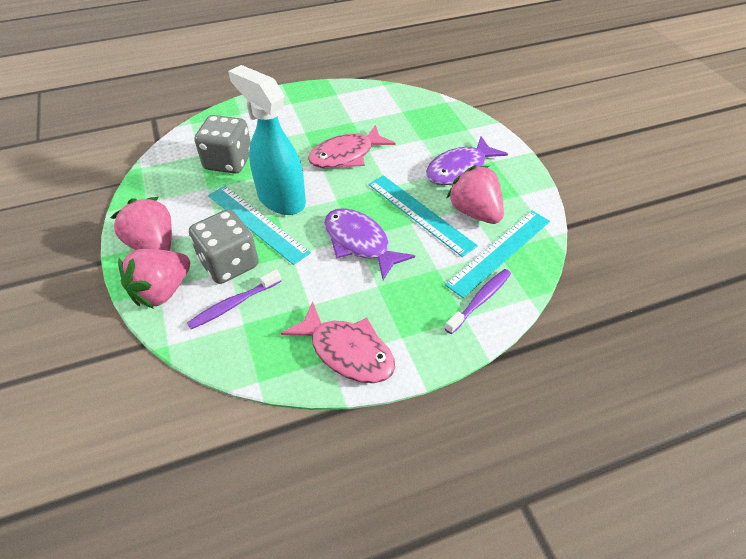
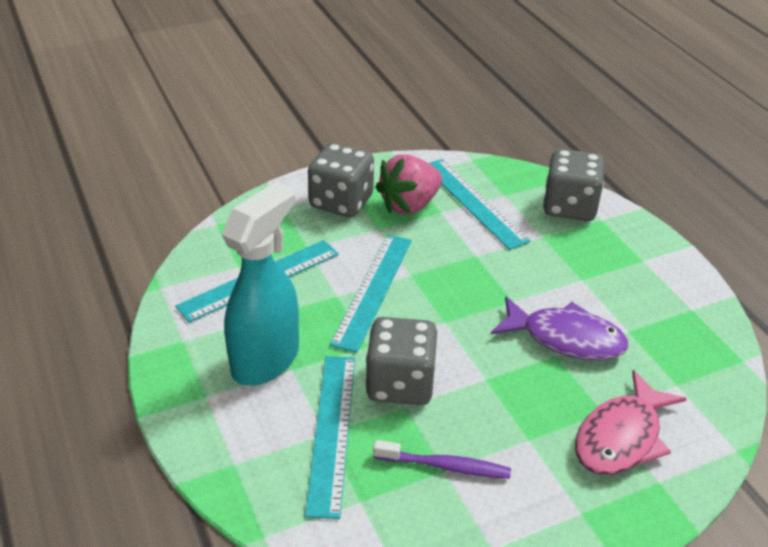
grey dice: [189,209,259,284] [195,115,251,174] = 2 -> [308,143,374,217] [366,317,437,405] [543,149,605,221] = 3
pink fish: [281,301,395,383] [308,125,395,168] = 2 -> [575,370,687,475] = 1
pink strawberry: [110,197,172,251] [118,249,190,309] [446,165,504,224] = 3 -> [375,154,442,214] = 1
purple fish: [324,208,415,280] [426,136,508,185] = 2 -> [491,296,629,361] = 1
purple toothbrush: [187,270,281,329] [445,269,511,334] = 2 -> [373,440,511,479] = 1
turquoise ruler: [208,186,311,265] [368,175,478,257] [445,211,550,298] = 3 -> [175,240,339,323] [305,356,355,519] [330,234,412,353] [429,159,530,250] = 4

